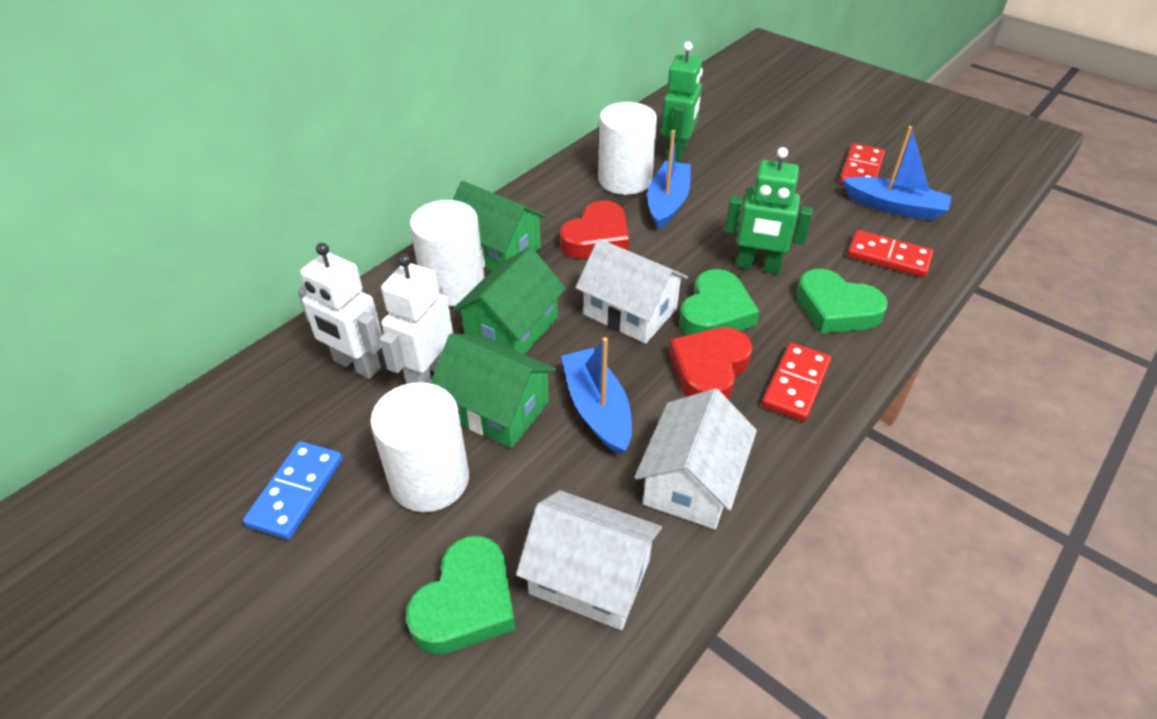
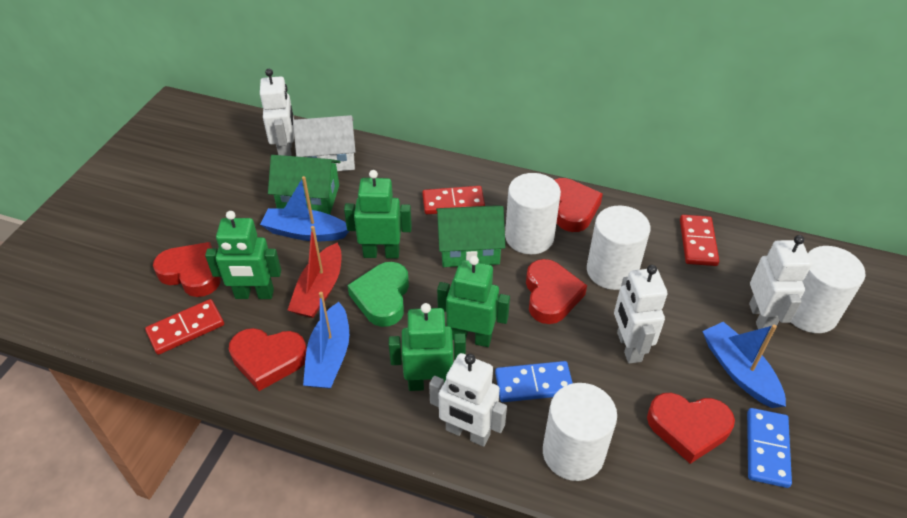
blue domino: [243,441,343,540] = 1 -> [495,361,573,402] [747,408,792,488] = 2
green heart: [406,536,515,654] [679,269,760,335] [796,269,888,333] = 3 -> [347,262,409,327] = 1
green house: [430,333,556,448] [452,247,566,355] [453,181,547,270] = 3 -> [268,155,340,215] [436,205,505,267] = 2
green robot: [661,42,703,163] [725,147,813,274] = 2 -> [205,211,281,299] [344,170,412,259] [389,303,466,391] [437,256,510,347] = 4
red boat: none = 0 -> [288,226,341,318] = 1
red heart: [560,201,629,259] [669,327,753,399] = 2 -> [153,242,221,297] [229,328,307,391] [526,259,587,324] [554,178,603,232] [647,393,735,464] = 5
white cylinder: [370,382,469,512] [410,200,485,306] [598,102,657,195] = 3 -> [505,173,561,254] [543,383,617,481] [587,206,650,290] [791,246,866,333] = 4
white house: [516,490,662,630] [575,239,688,344] [635,388,757,529] = 3 -> [293,115,356,171] = 1
white robot: [297,243,382,379] [379,254,453,384] = 2 -> [260,69,294,156] [429,353,507,447] [614,265,667,364] [749,235,812,333] = 4

